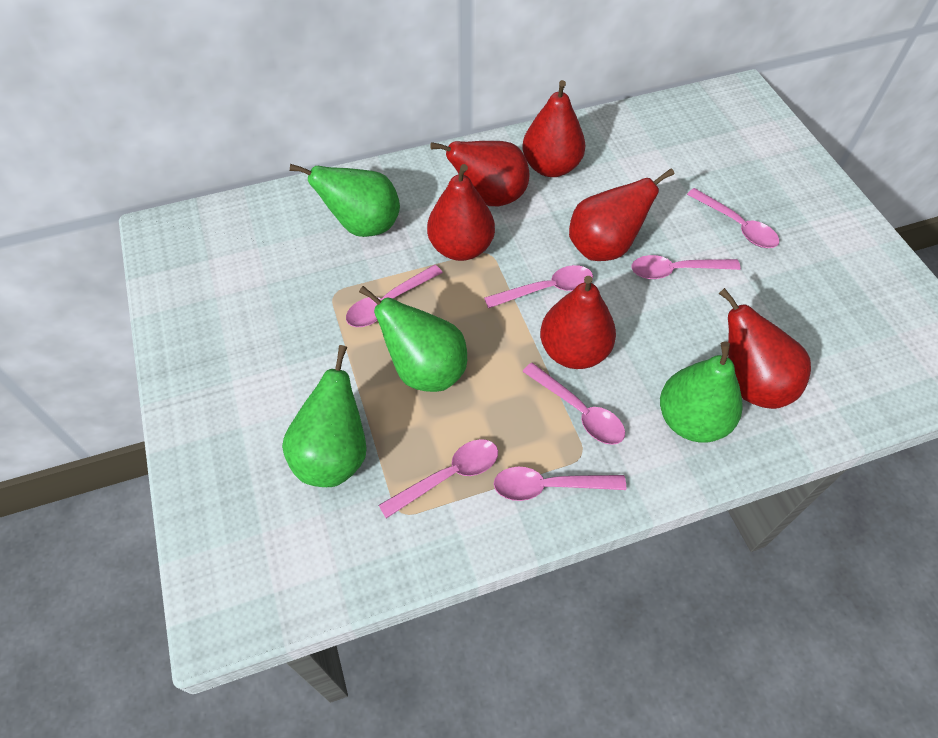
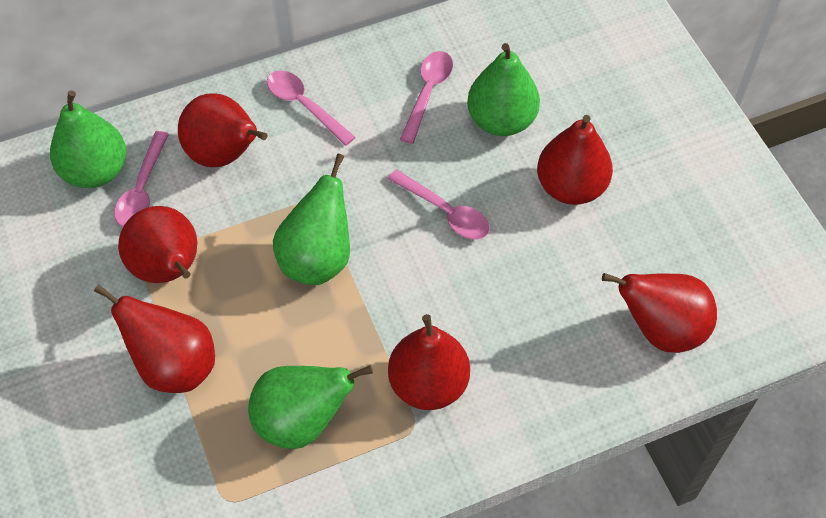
pink spoon: [346,265,443,327] [379,439,498,519] [484,265,593,308] [494,467,626,501] [522,363,625,445] [632,255,741,279] [687,188,779,248] = 7 -> [114,131,169,227] [267,70,355,146] [388,169,490,239] [400,51,453,144] = 4

